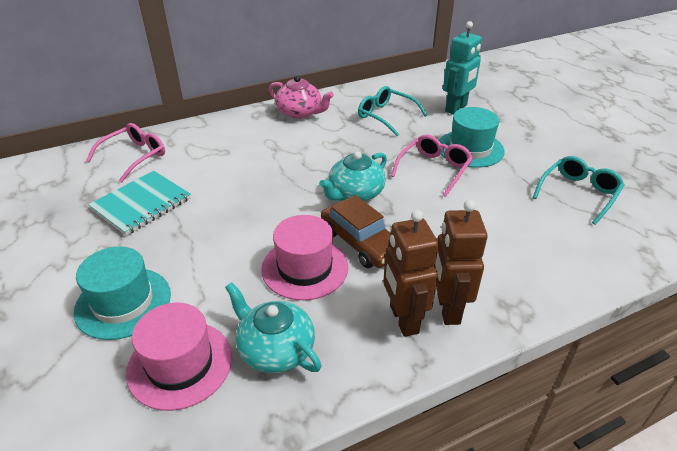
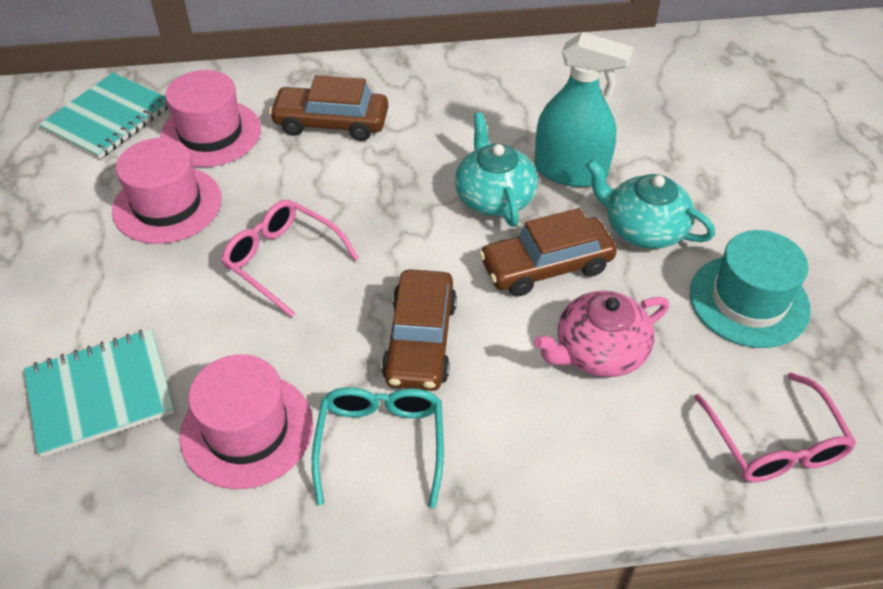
brown car: [321,195,391,268] = 1 -> [269,75,388,141] [382,269,457,391] [479,208,617,297] = 3
brown robot: [383,210,439,337] [434,200,488,325] = 2 -> none = 0
pink hat: [126,303,232,411] [261,215,348,300] = 2 -> [112,138,222,244] [160,70,261,167] [180,354,313,489] = 3
turquoise glasses: [358,86,427,136] [533,156,624,225] = 2 -> [312,387,444,508] = 1
turquoise hat: [74,246,171,340] [439,107,505,168] = 2 -> [690,230,811,348] = 1
turquoise notebook: [88,171,191,236] = 1 -> [24,329,175,457] [39,73,168,159] = 2
turquoise robot: [443,21,482,115] = 1 -> none = 0
turquoise spray bottle: none = 0 -> [534,32,633,187] = 1

